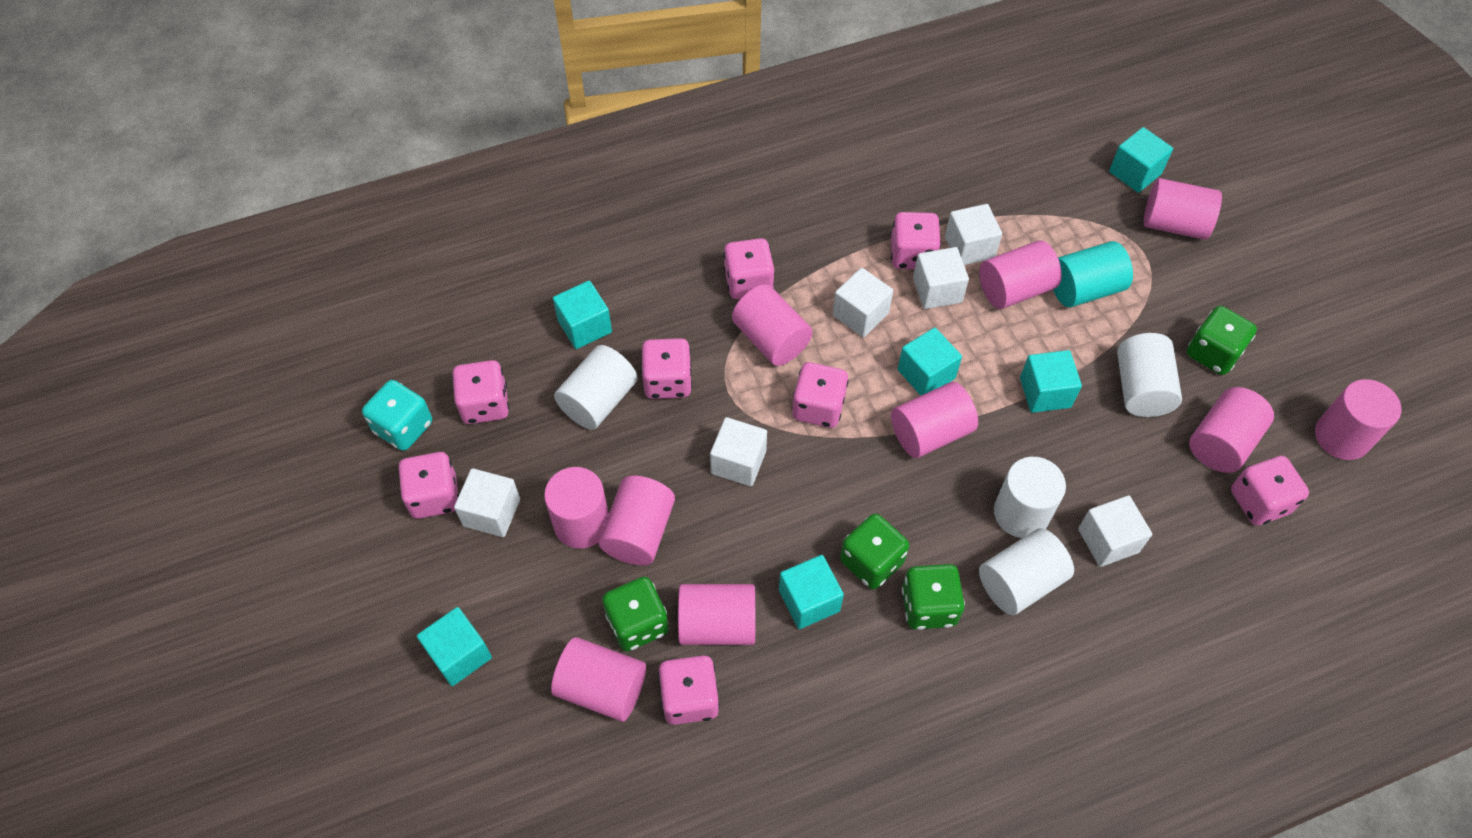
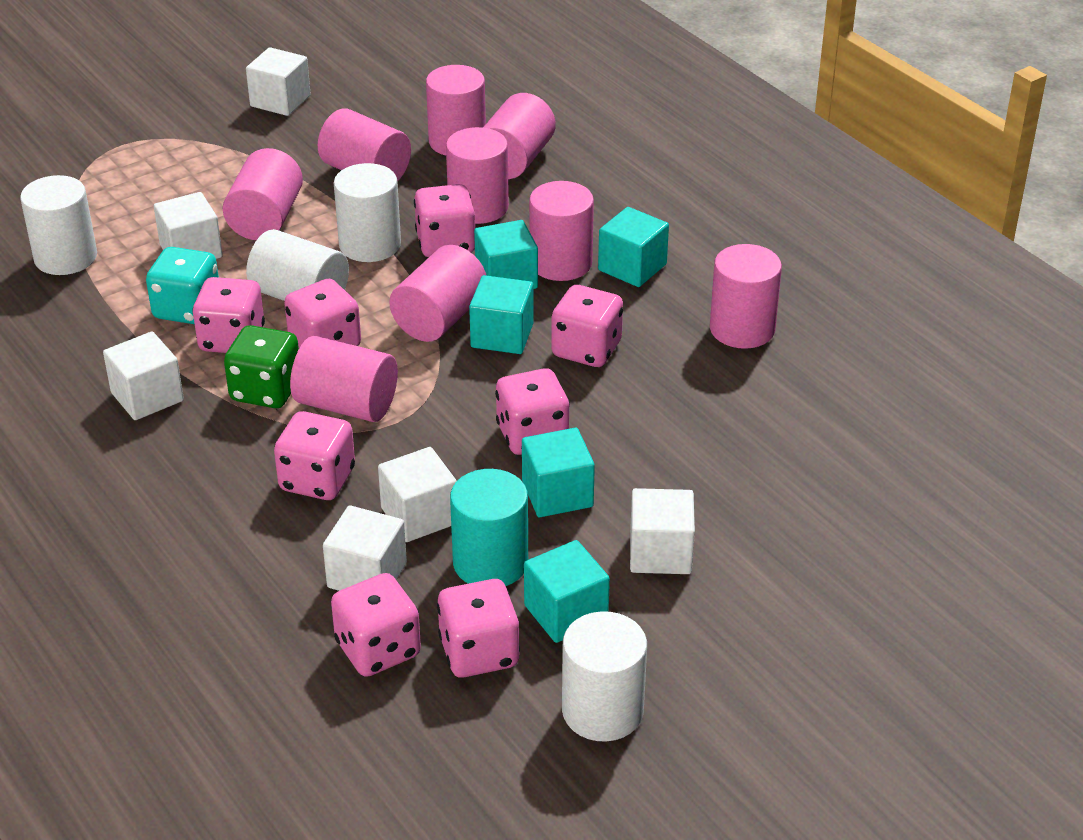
green dice: [602,577,669,651] [840,513,909,589] [902,564,965,630] [1187,306,1257,375] = 4 -> [224,325,299,408] = 1
pink cylinder: [544,467,609,549] [551,637,646,722] [599,476,675,565] [678,584,755,645] [732,284,812,366] [891,382,978,458] [979,240,1062,309] [1144,178,1222,240] [1189,387,1274,473] [1315,379,1401,460] = 10 -> [223,148,303,240] [290,336,398,422] [318,108,411,182] [389,245,487,342] [426,65,486,155] [446,127,509,224] [483,93,556,179] [529,181,594,281] [710,244,782,349] = 9
turquoise cube: [417,607,492,686] [553,281,612,349] [779,555,844,629] [898,327,962,396] [1020,350,1082,413] [1109,127,1173,193] = 6 -> [469,275,534,354] [474,220,538,289] [522,428,595,517] [524,540,610,643] [598,207,669,287] = 5

